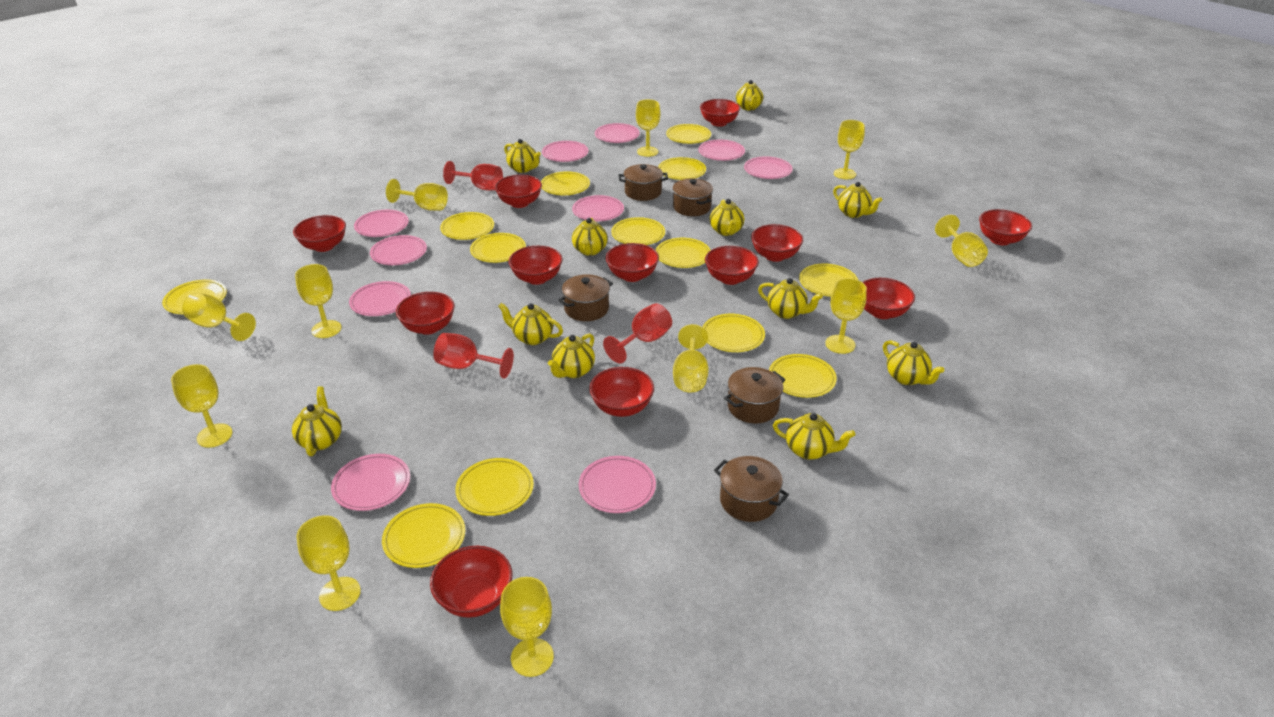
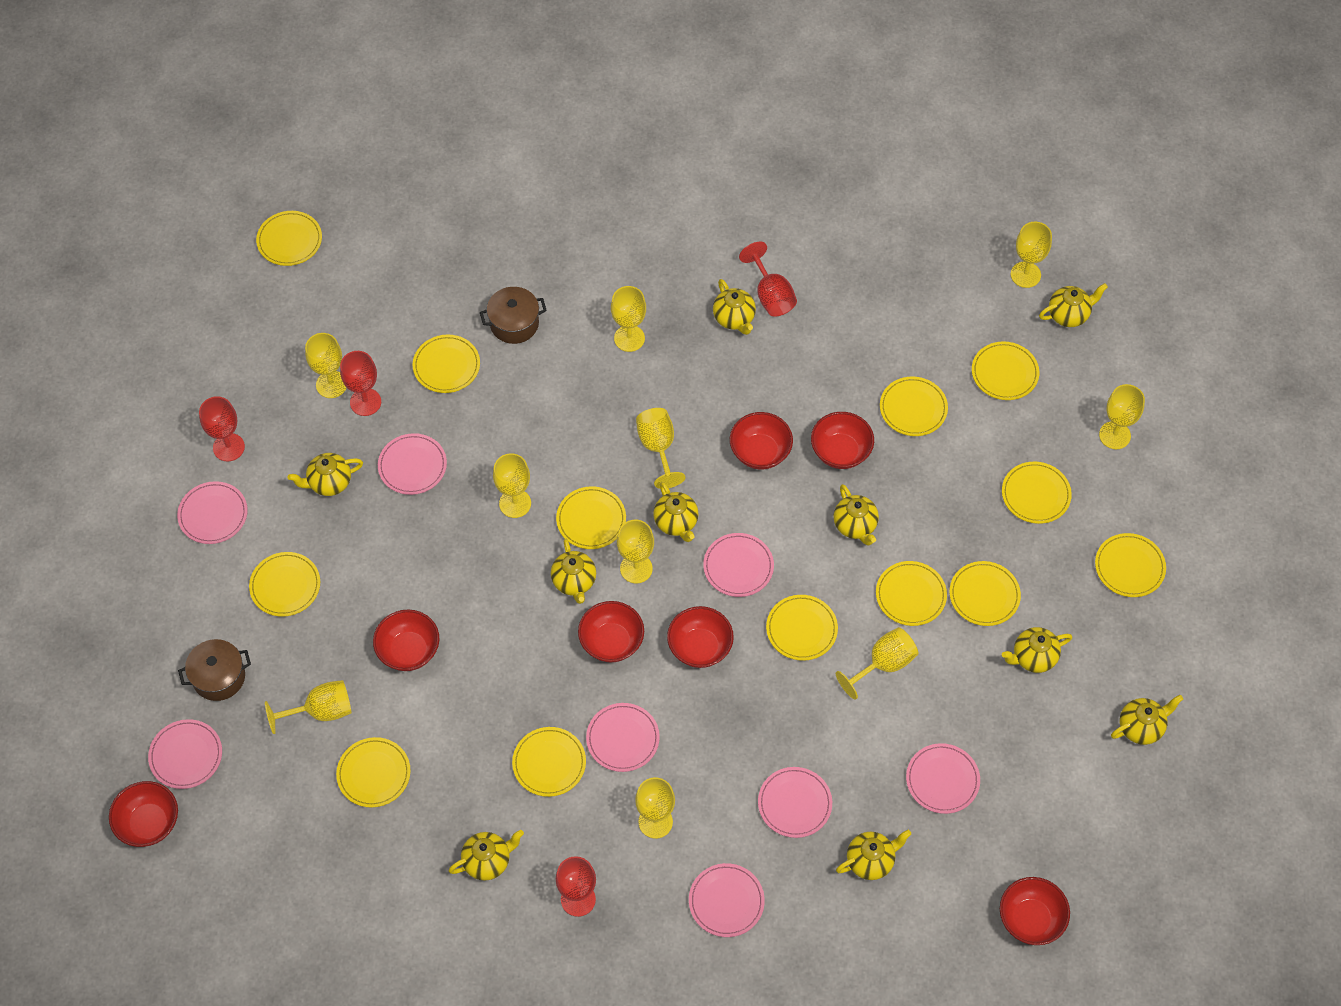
brown pot: [558,274,613,321] [619,164,668,201] [672,179,713,216] [714,456,789,522] [724,367,785,423] = 5 -> [178,639,251,701] [480,287,547,344] = 2
pink plate: [331,454,410,511] [349,281,411,316] [354,210,409,237] [370,235,427,265] [542,141,588,162] [572,195,624,221] [579,456,656,513] [595,123,640,143] [698,140,745,161] [744,156,792,179] = 10 -> [148,719,222,789] [177,481,248,544] [378,433,447,495] [586,703,660,772] [689,863,765,937] [703,533,774,597] [758,767,832,838] [906,743,980,814] = 8
red bowl: [293,215,346,252] [396,292,455,335] [430,546,512,618] [495,175,542,208] [509,246,562,285] [589,367,654,417] [605,243,659,282] [700,99,740,127] [705,246,759,285] [751,224,803,262] [863,278,915,319] [979,209,1032,245] = 12 -> [109,781,178,847] [373,609,439,671] [578,601,644,663] [667,606,734,668] [730,412,793,469] [811,412,874,469] [1000,877,1070,945] = 7
red goblet: [433,333,514,379] [443,161,503,191] [603,303,672,363] = 3 -> [199,396,245,461] [340,351,381,416] [556,856,596,917] [739,242,797,317] = 4
yellow goblet: [171,364,233,448] [182,292,256,341] [295,264,342,338] [296,515,361,611] [386,179,448,211] [500,577,554,677] [636,99,660,157] [673,324,709,392] [825,278,867,354] [834,120,865,179] [935,215,988,267] = 11 -> [265,680,352,734] [305,333,347,398] [493,453,531,518] [611,286,646,352] [617,520,654,583] [635,777,675,839] [636,408,685,489] [836,627,918,700] [1011,222,1052,288] [1099,384,1145,449] = 10
yellow teapot: [292,386,342,456] [498,303,563,345] [504,139,541,173] [548,333,595,378] [572,218,608,256] [710,199,744,236] [736,80,763,111] [758,278,823,319] [773,413,855,460] [833,182,882,218] [883,340,944,385] = 11 -> [288,453,363,496] [449,830,524,881] [551,539,596,604] [653,482,699,542] [713,279,756,335] [834,484,879,546] [836,830,911,880] [1002,627,1072,673] [1039,283,1108,327] [1111,695,1183,745] = 10

